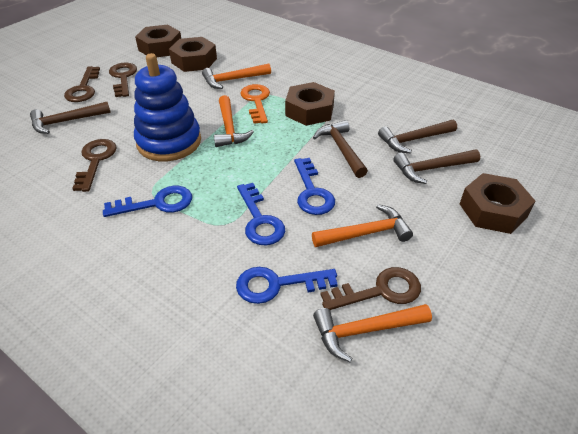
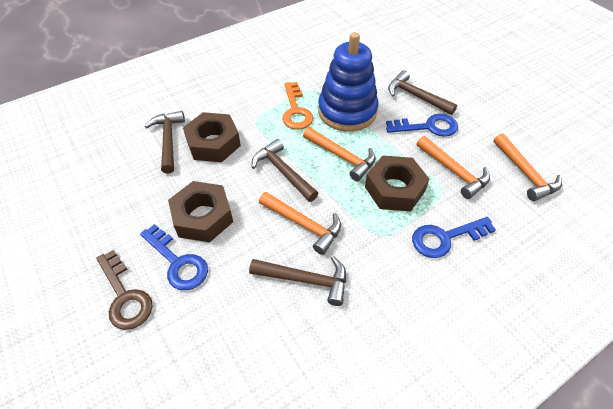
blue key: [103,186,192,217] [236,267,338,304] [237,183,285,245] [294,158,335,215] = 4 -> [140,224,208,290] [386,114,458,137] [412,217,496,258] = 3
brown key: [64,66,100,102] [72,139,117,192] [109,63,137,97] [320,267,421,310] = 4 -> [96,250,153,330] = 1
brown nut: [135,25,181,57] [169,37,217,72] [285,82,335,126] [460,173,535,234] = 4 -> [168,181,233,242] [183,112,241,162] [365,155,429,212] = 3

